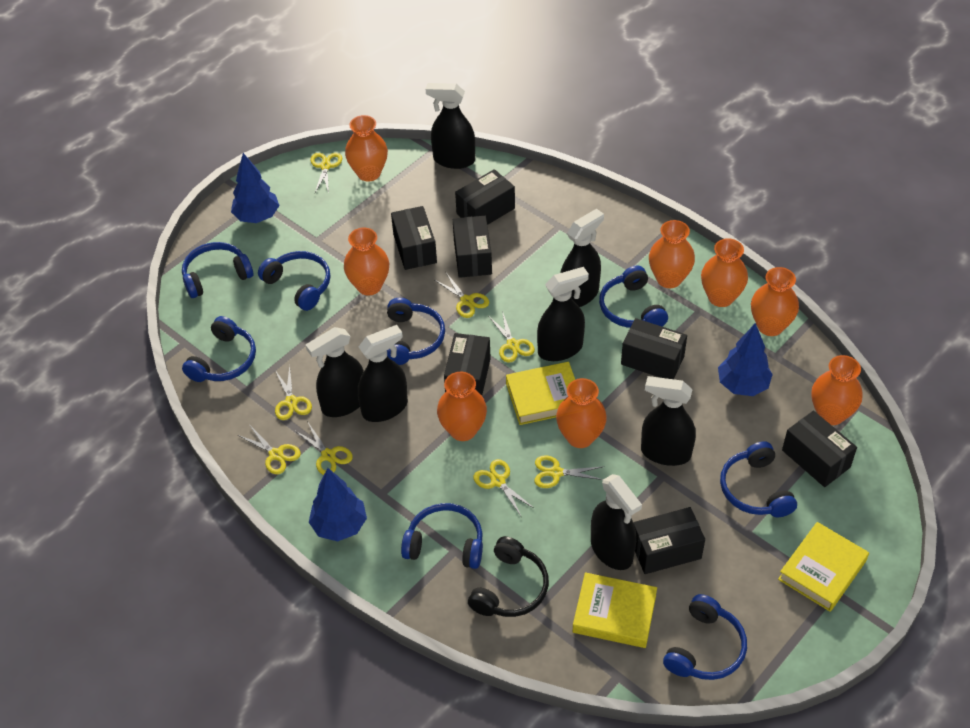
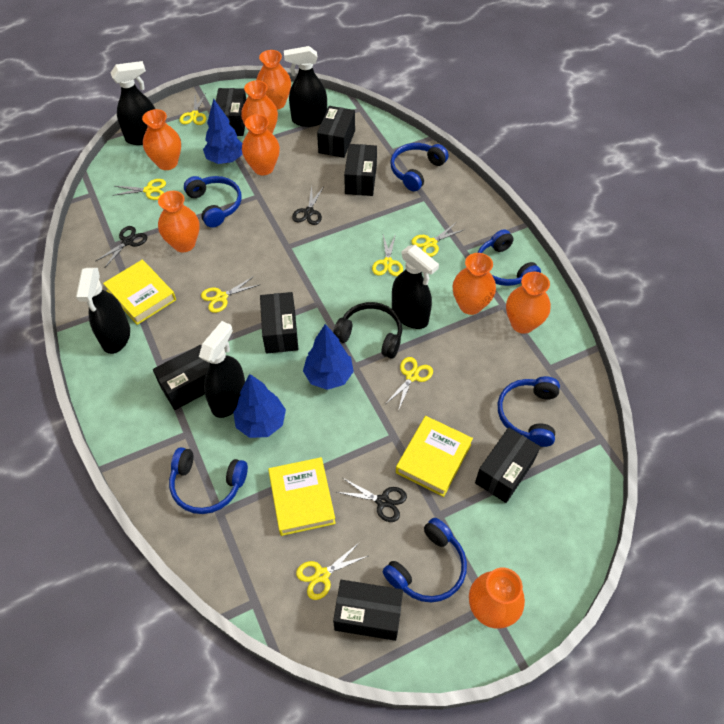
black scissors: none = 0 -> [95,226,147,267] [292,186,324,225] [337,478,407,522] = 3
black spray bottle: [306,327,364,417] [358,325,408,422] [426,83,475,169] [537,267,589,361] [560,208,604,307] [591,474,642,570] [641,376,696,466] = 7 -> [76,268,130,354] [111,61,155,145] [199,321,245,418] [284,46,327,127] [392,245,439,329] = 5
blue headphones: [182,242,253,298] [182,316,256,382] [258,251,330,311] [387,298,445,365] [401,503,483,569] [599,265,668,328] [663,594,747,680] [720,441,797,517] = 8 -> [169,447,248,514] [184,176,242,228] [382,518,467,603] [390,143,449,191] [478,229,541,286] [498,376,560,447] = 6
yellow scissors: [238,426,301,474] [275,365,312,420] [294,421,353,475] [310,153,342,193] [435,273,489,318] [473,459,535,516] [489,311,535,363] [534,456,604,488] = 8 -> [112,179,166,200] [179,94,206,125] [201,276,259,313] [296,542,368,600] [372,234,403,276] [386,357,433,411] [411,223,463,257] = 7

